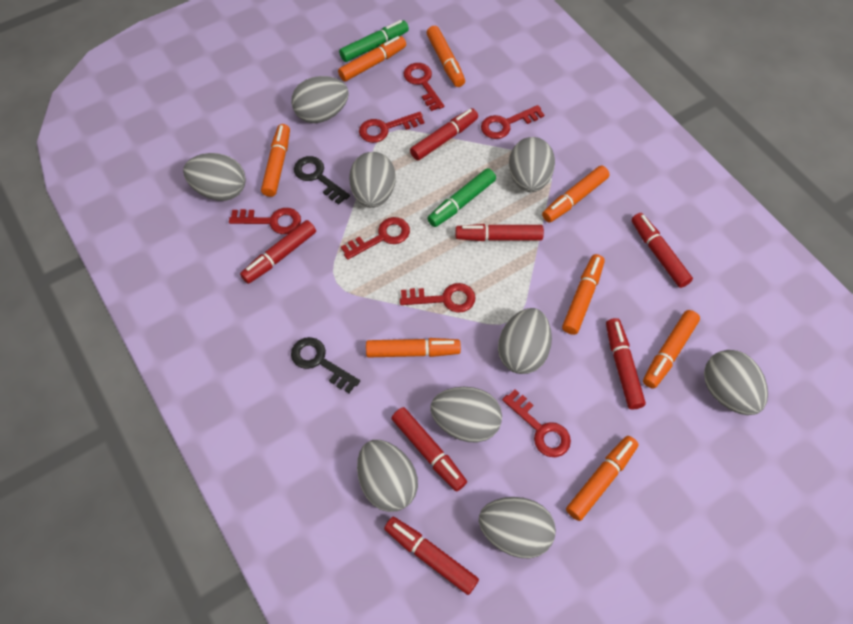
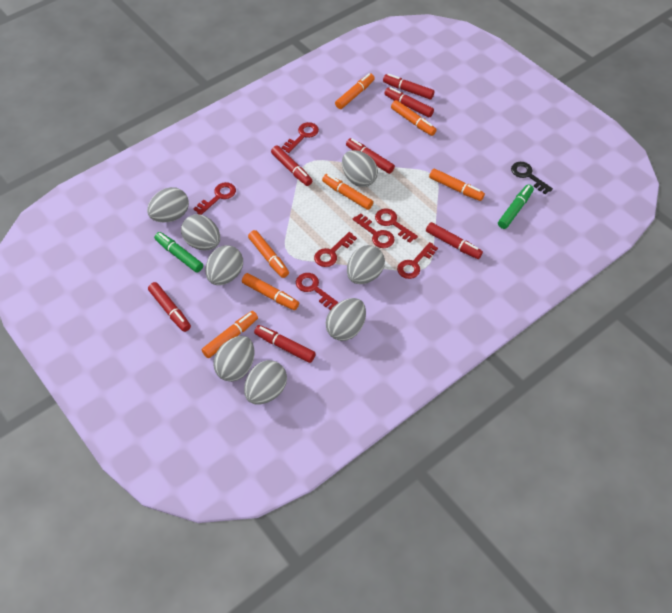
black key: [291,337,360,393] [294,156,350,205] = 2 -> [511,162,553,194] = 1
grey egg: [183,153,246,201] [291,76,349,123] [349,152,396,208] [357,440,418,512] [430,387,502,442] [479,497,556,559] [498,308,552,374] [509,137,555,192] [704,350,768,415] = 9 -> [147,187,189,222] [181,214,220,250] [205,245,243,285] [213,336,254,382] [244,360,287,404] [325,298,366,341] [342,150,378,187] [347,245,385,284] = 8
orange marker: [261,124,290,197] [338,36,406,81] [366,338,461,358] [427,26,465,87] [542,165,610,222] [562,254,605,335] [566,436,639,521] [643,310,700,389] = 8 -> [201,311,258,358] [242,273,299,310] [248,230,289,278] [322,174,373,210] [335,73,375,109] [391,100,437,136] [429,169,485,201] = 7

